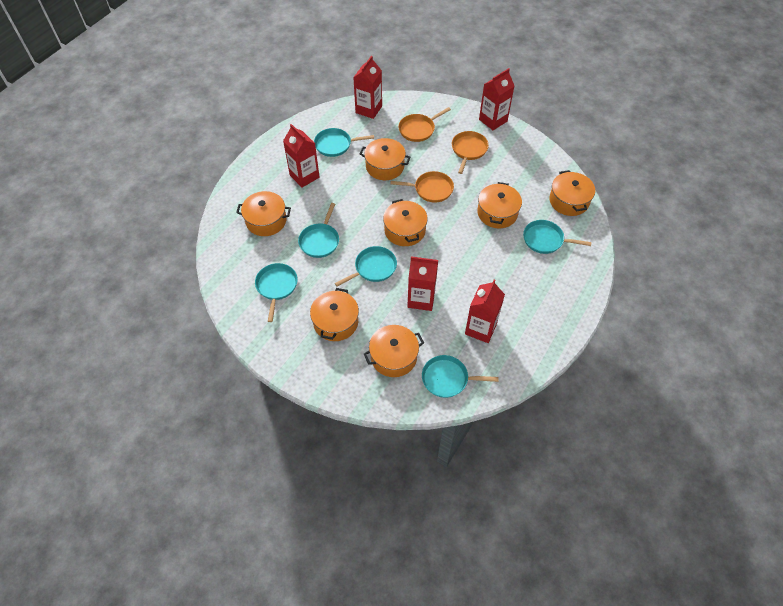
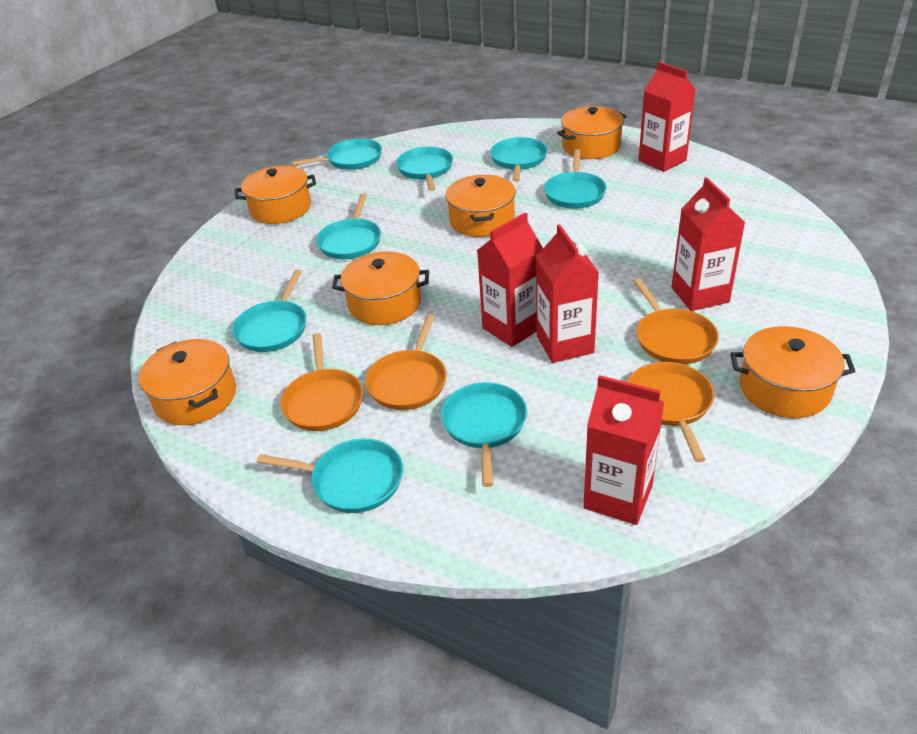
orange pan: [390,171,454,202] [398,107,451,142] [452,131,489,174] = 3 -> [280,333,363,431] [365,314,446,410] [627,362,714,462] [633,278,719,364] = 4
orange pot: [236,191,291,236] [310,288,359,341] [360,138,411,180] [364,325,424,377] [383,199,428,246] [477,182,522,228] [549,170,595,216] = 7 -> [139,339,236,425] [235,165,316,224] [332,252,429,325] [445,175,516,237] [557,106,627,159] [730,326,856,418] = 6
turquoise pan: [255,263,298,322] [298,203,339,258] [314,128,374,157] [335,246,397,287] [422,355,498,398] [523,220,591,254] = 6 -> [232,270,306,352] [257,439,403,513] [291,138,382,170] [316,193,381,259] [396,147,453,191] [441,382,527,487] [490,137,548,182] [544,149,607,209] = 8

